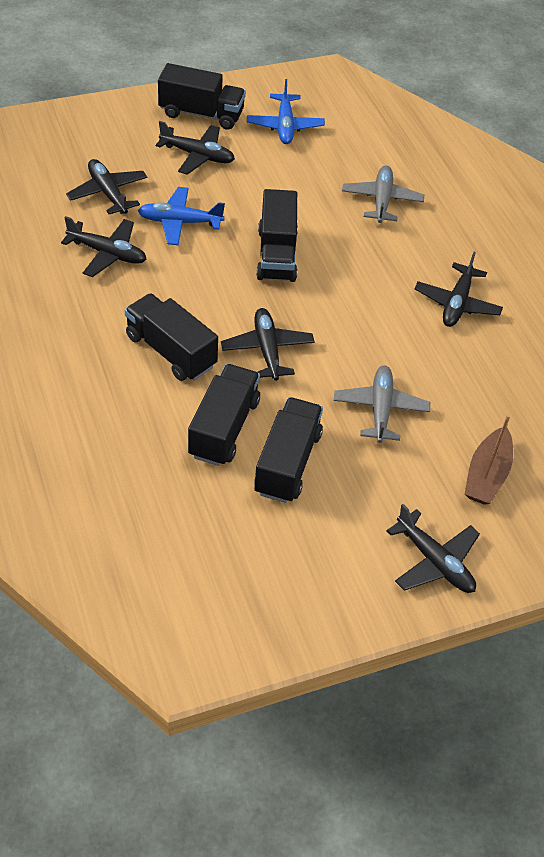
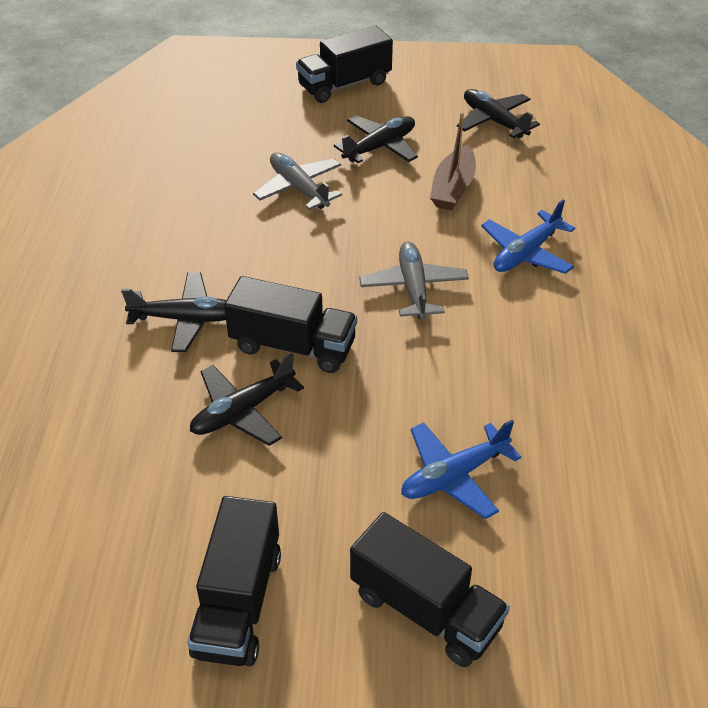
black plane: [61,216,146,277] [66,159,148,214] [156,121,235,175] [221,308,315,381] [387,504,480,593] [415,252,503,327] = 6 -> [121,272,226,352] [190,353,304,446] [333,115,418,163] [457,89,540,138] = 4
black truck: [125,293,218,381] [158,63,246,130] [188,364,260,466] [254,397,323,503] [256,189,298,282] = 5 -> [188,496,281,667] [224,276,357,373] [296,25,393,103] [350,512,510,667] = 4

